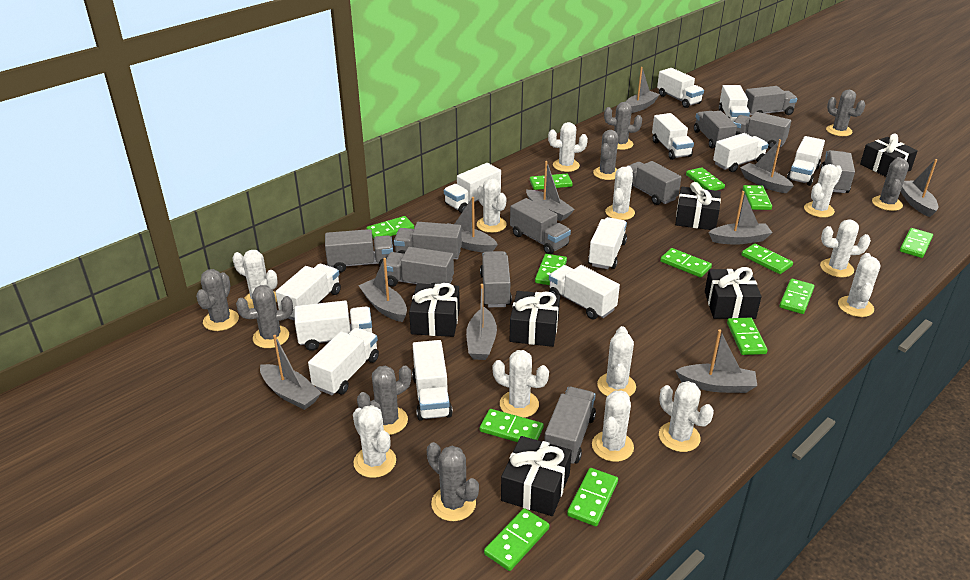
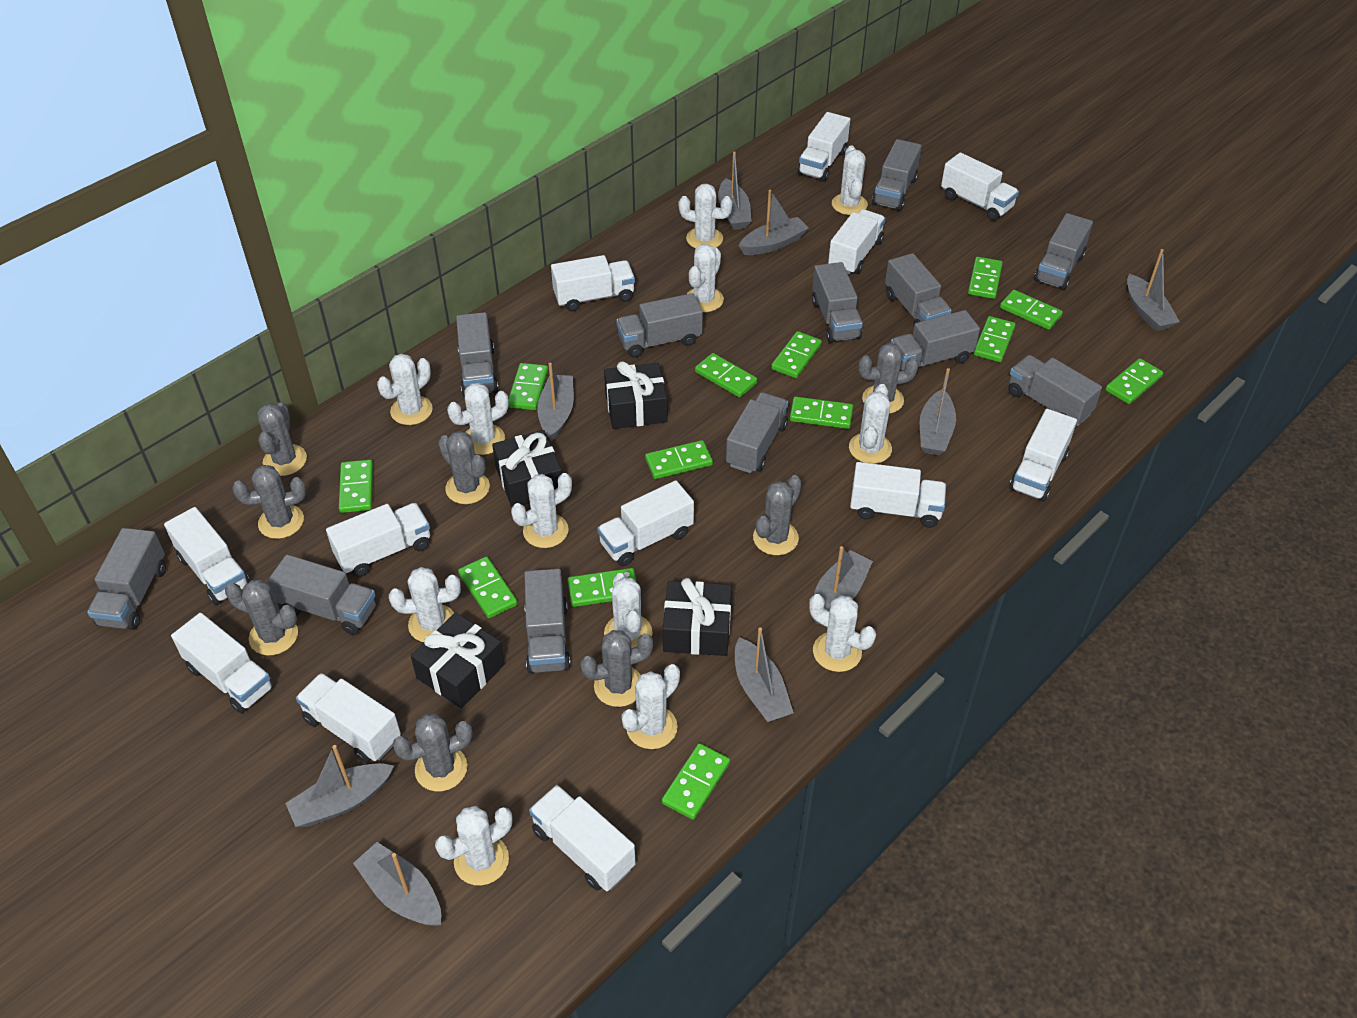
black gift: [409,283,460,337] [501,436,572,516] [510,291,560,347] [675,182,721,230] [705,267,761,319] [860,134,918,177] = 6 -> [411,612,505,708] [492,430,562,507] [604,361,668,429] [663,578,732,656] = 4
grey boat: [260,335,321,410] [358,258,407,322] [447,197,498,253] [466,284,497,360] [526,161,575,221] [626,67,660,113] [675,330,757,393] [708,191,772,245] [740,139,794,193] [901,159,939,217] = 10 -> [285,745,394,827] [353,842,441,926] [537,363,574,441] [718,151,752,230] [735,627,794,722] [739,190,808,255] [814,546,873,624] [920,368,956,455] [1127,249,1180,331] = 9
grey truck: [325,229,393,273] [386,247,454,287] [394,222,462,259] [480,251,512,307] [510,198,571,254] [544,387,596,464] [628,161,681,205] [694,111,737,148] [734,112,791,149] [745,86,797,115] [821,150,855,193] = 11 -> [87,528,166,630] [268,555,376,635] [456,312,499,397] [524,569,571,673] [616,293,703,358] [726,392,788,473] [812,262,863,343] [872,139,922,211] [885,253,952,326] [891,310,980,374] [1008,355,1102,426] [1034,213,1093,290] = 12

